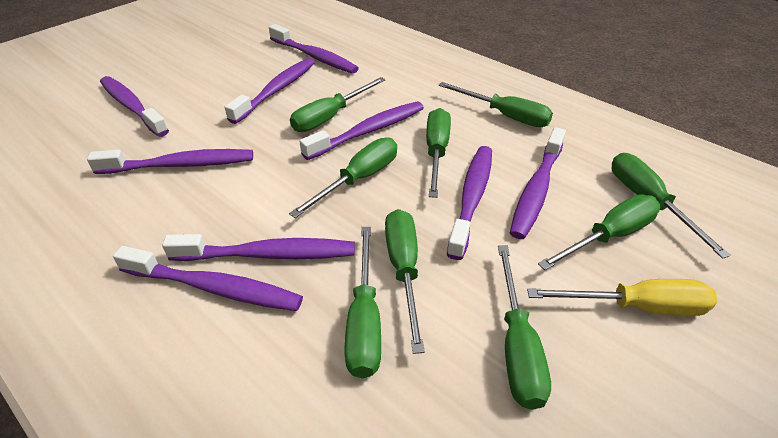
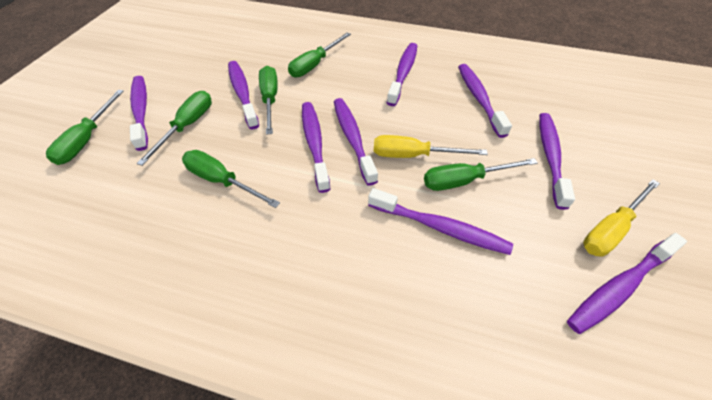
green screwdriver: [289,137,397,218] [290,77,386,132] [345,227,381,378] [385,209,425,354] [426,108,451,198] [438,82,553,127] [498,246,551,410] [538,194,660,270] [612,153,731,259] = 9 -> [46,90,124,165] [137,91,212,166] [182,150,280,208] [259,66,278,135] [288,32,351,77] [424,158,538,191] = 6
yellow screwdriver: [527,279,717,316] = 1 -> [374,135,488,158] [583,179,660,257] = 2

